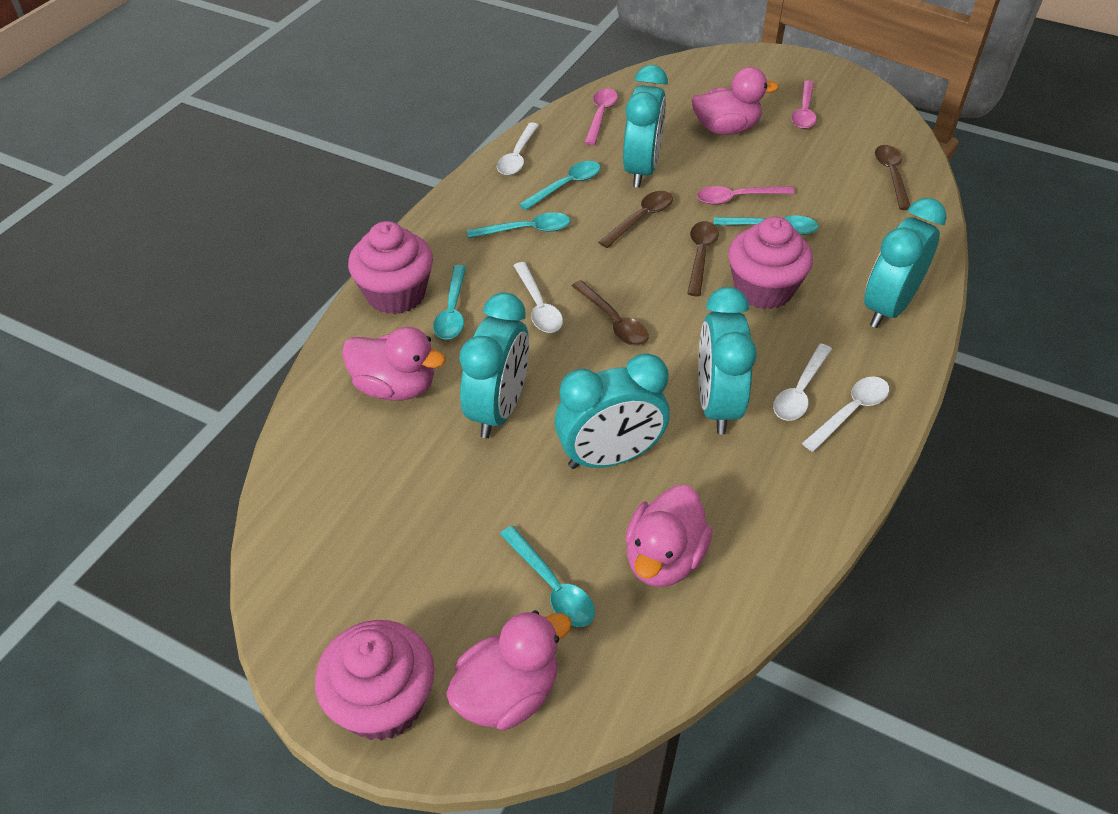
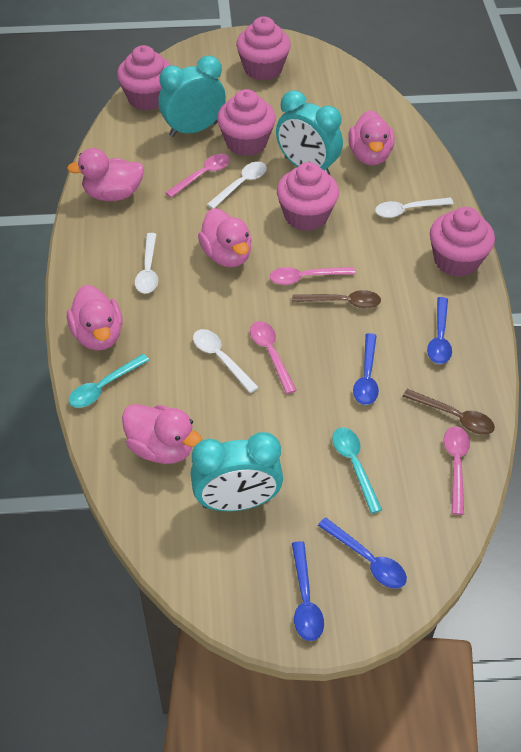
blue spoon: none = 0 -> [292,541,324,641] [318,517,407,589] [353,333,379,405] [427,297,452,364] = 4
brown spoon: [572,280,649,346] [599,191,673,248] [687,221,719,296] [875,145,911,210] = 4 -> [292,290,381,309] [403,389,495,435] = 2
pink cupcake: [315,620,434,741] [348,221,433,314] [728,216,813,309] = 3 -> [117,45,171,111] [217,89,276,156] [236,17,291,81] [277,162,339,231] [430,207,495,277] = 5
pink duck: [342,327,446,401] [446,610,572,730] [625,485,712,587] [692,67,779,135] = 4 -> [67,148,144,201] [67,285,122,350] [122,404,202,464] [198,208,252,267] [348,110,394,165] = 5
pink spoon: [585,88,618,145] [697,186,795,205] [791,80,817,129] = 3 -> [166,154,230,198] [250,321,297,394] [270,267,355,285] [444,426,470,515] = 4
turquoise clock: [459,292,529,438] [555,353,669,469] [623,65,668,188] [698,287,757,434] [864,198,947,328] = 5 -> [158,56,226,137] [190,432,283,511] [276,90,343,176] = 3
turquoise spoon: [433,265,466,339] [467,212,570,238] [500,526,595,627] [519,161,600,210] [713,216,819,235] = 5 -> [69,354,149,408] [332,427,382,514] = 2

